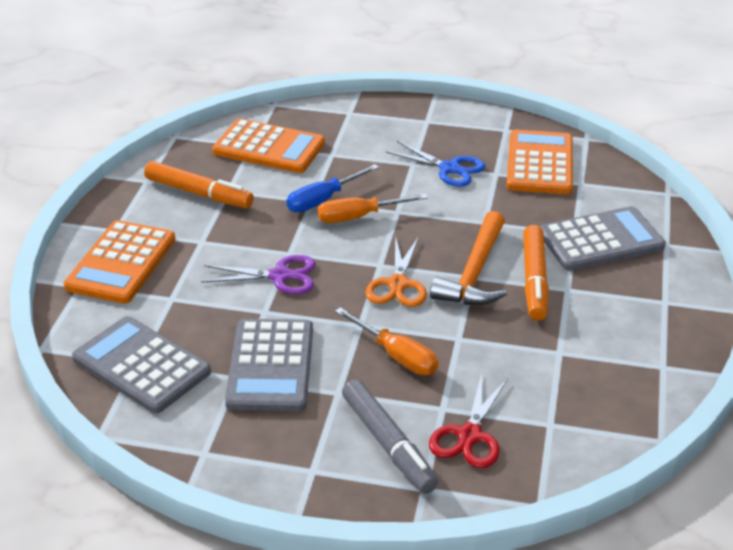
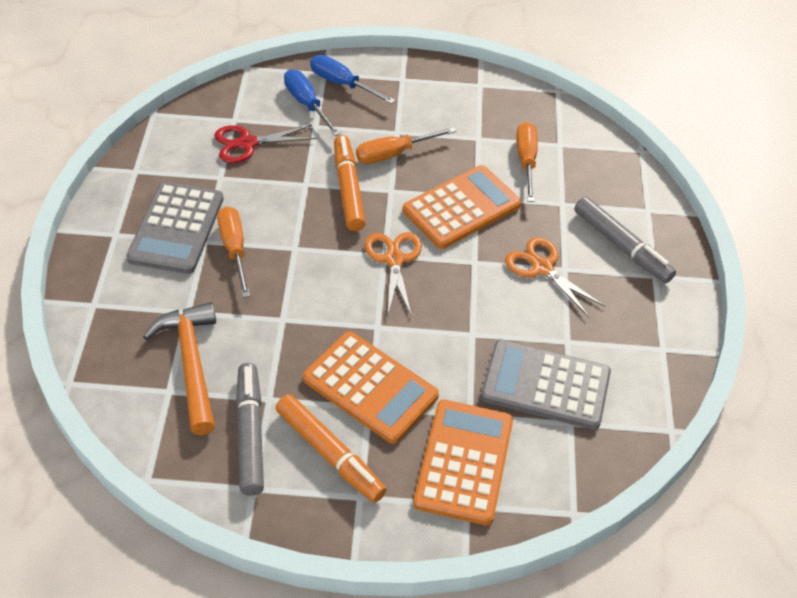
blue scissors: [386,141,485,187] = 1 -> none = 0
blue screwdriver: [287,164,379,212] = 1 -> [284,69,341,136] [310,55,395,104] = 2
grey calculator: [72,316,211,414] [225,319,313,411] [539,206,666,271] = 3 -> [126,182,224,274] [481,339,611,430] = 2
grey marker: [342,380,438,494] = 1 -> [236,363,264,496] [574,197,676,283] = 2
orange scissors: [365,235,427,307] = 1 -> [365,232,422,317] [505,237,605,317] = 2
orange screwdriver: [317,194,428,223] [335,307,438,375] = 2 -> [217,206,250,298] [356,127,456,164] [516,122,538,202] = 3
purple scissors: [202,255,316,294] = 1 -> none = 0

